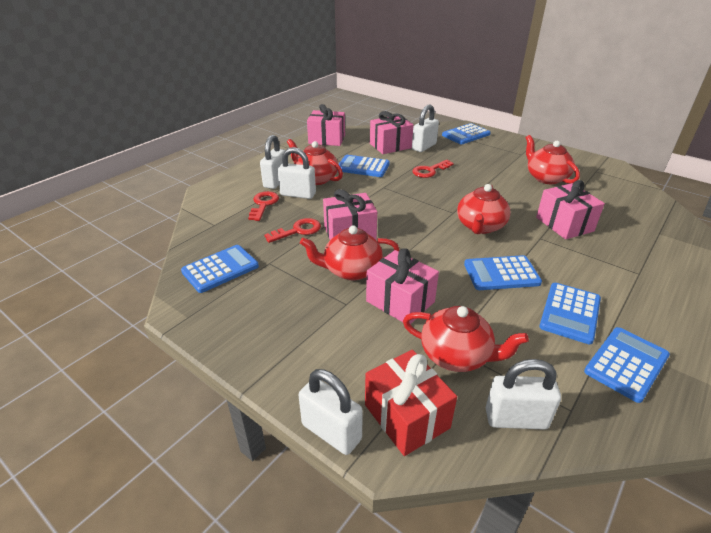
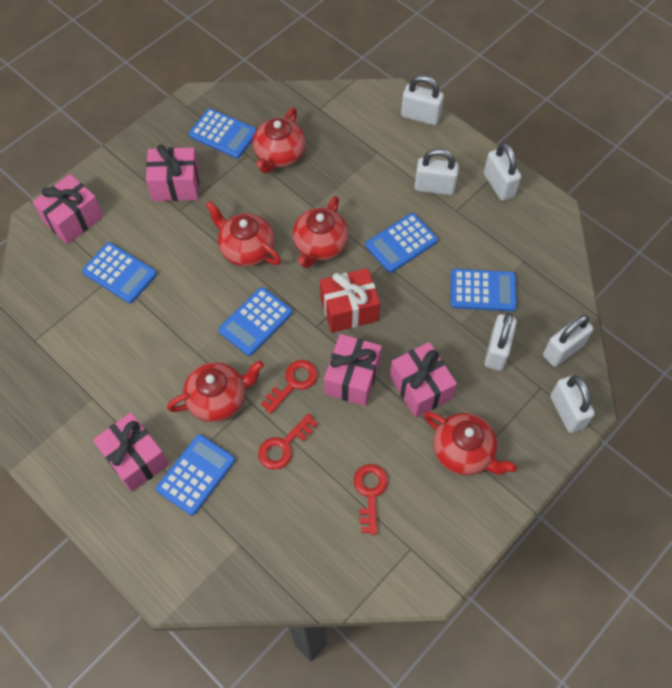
white padlock: [260,135,285,189] [278,147,316,199] [298,369,363,455] [412,105,439,152] [486,359,561,430] = 5 -> [401,75,444,125] [414,149,459,195] [484,143,521,201] [484,312,517,371] [543,315,593,367] [550,375,595,433] = 6

